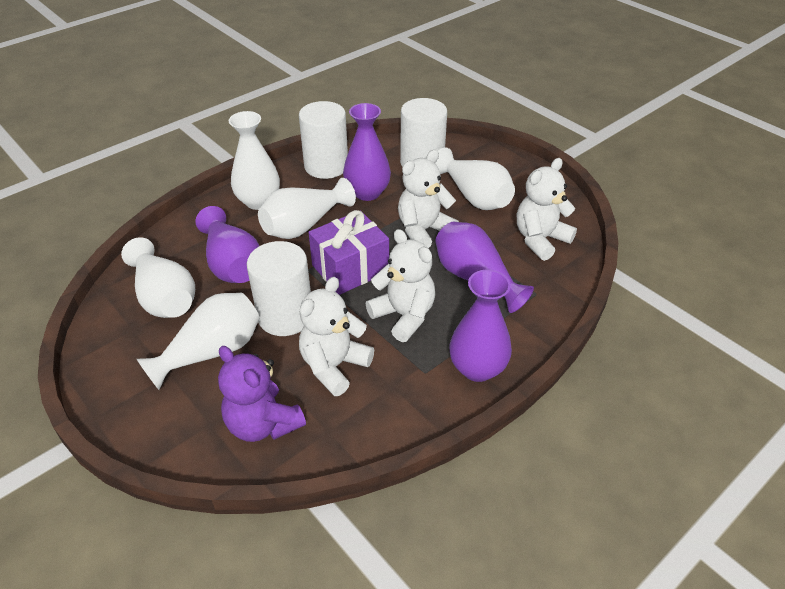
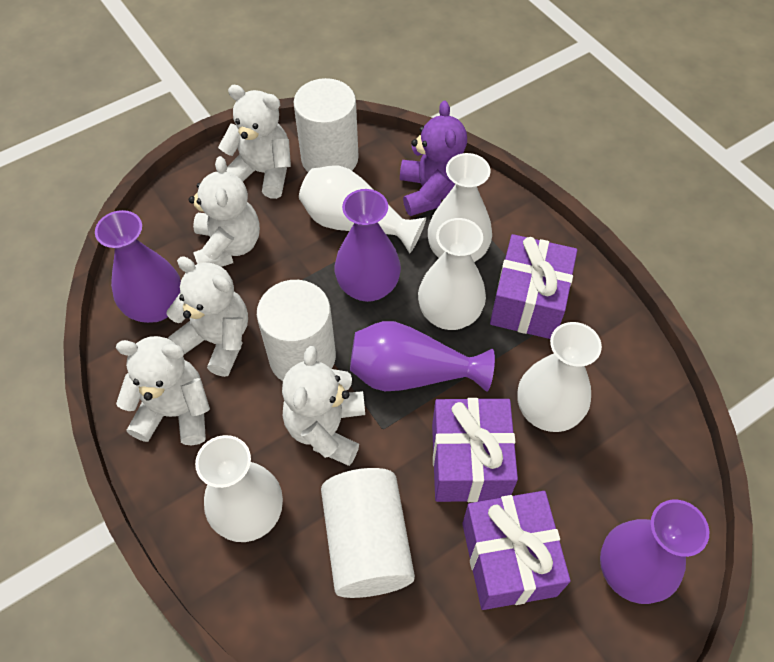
purple gift: [308,210,389,295] = 1 -> [432,398,518,502] [462,491,571,610] [490,234,577,339] = 3
white teddy bear: [299,277,374,396] [366,229,435,342] [398,150,459,248] [517,158,577,261] = 4 -> [116,336,210,445] [166,256,248,377] [189,156,260,267] [218,85,291,199] [282,346,365,466] = 5

